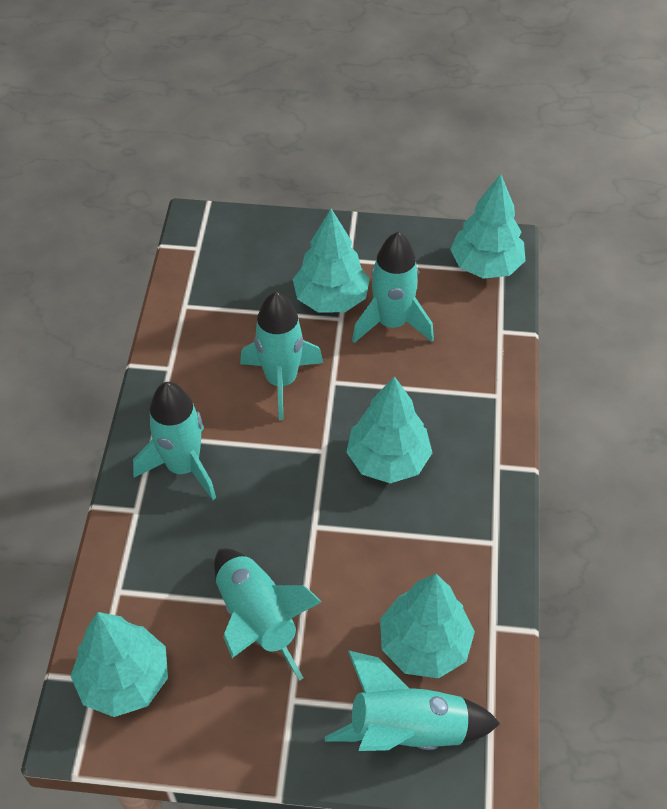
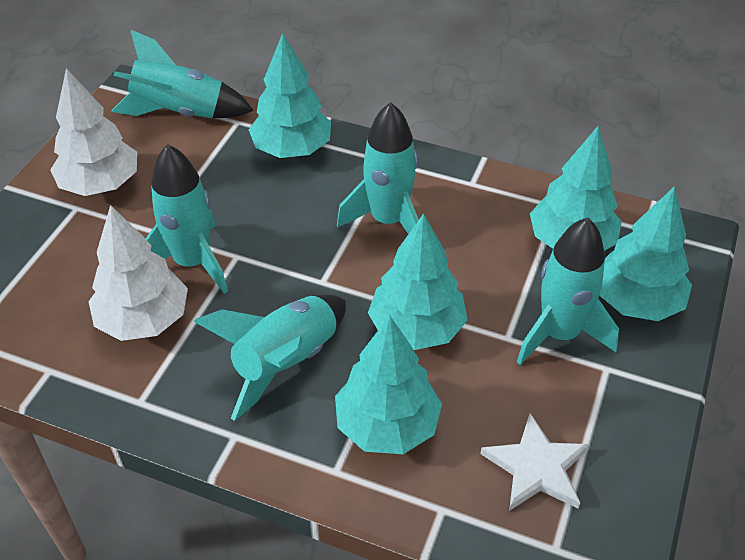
white star: none = 0 -> [480,413,590,511] = 1
white tree: none = 0 -> [50,68,137,196] [88,205,188,341] = 2

